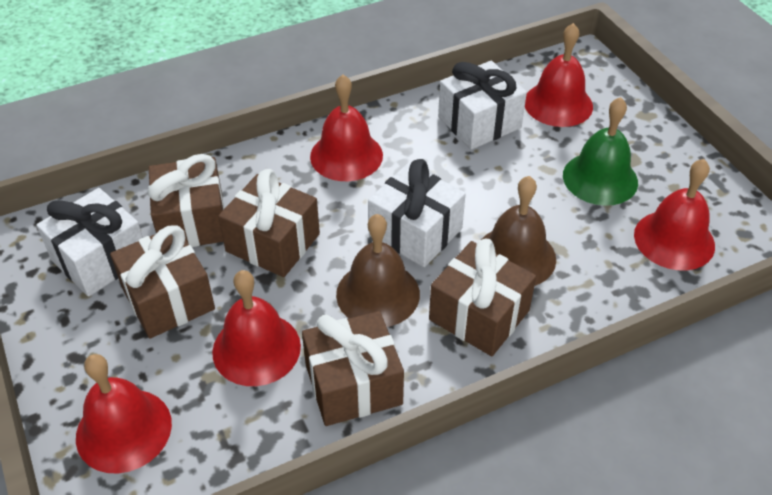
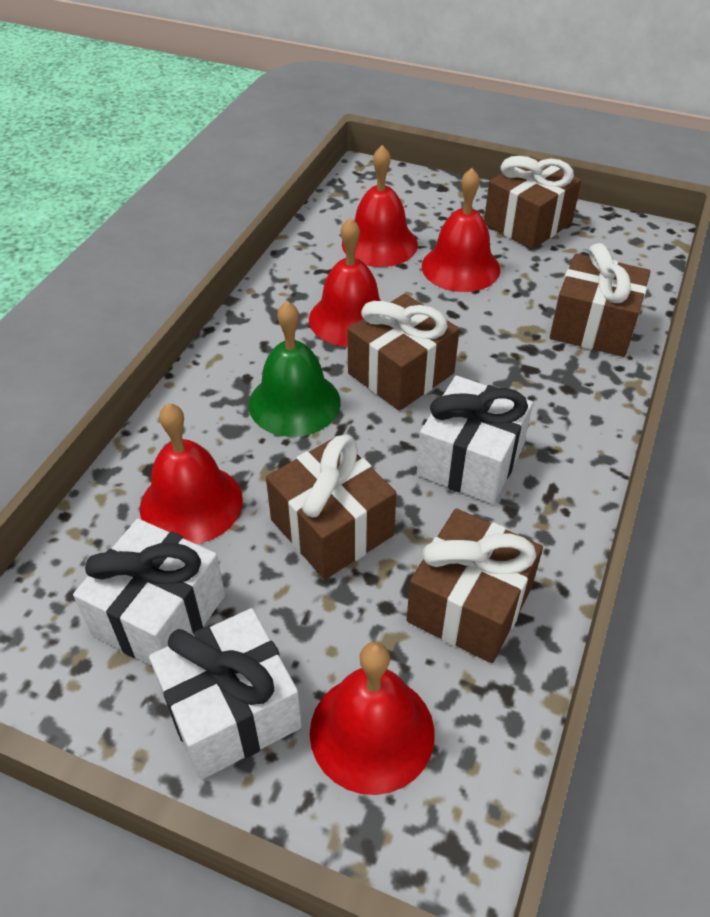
brown bell: [336,214,420,327] [481,176,556,286] = 2 -> none = 0

